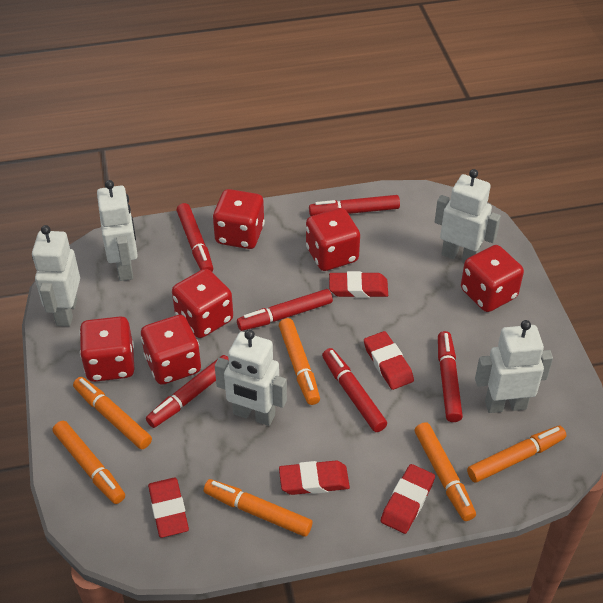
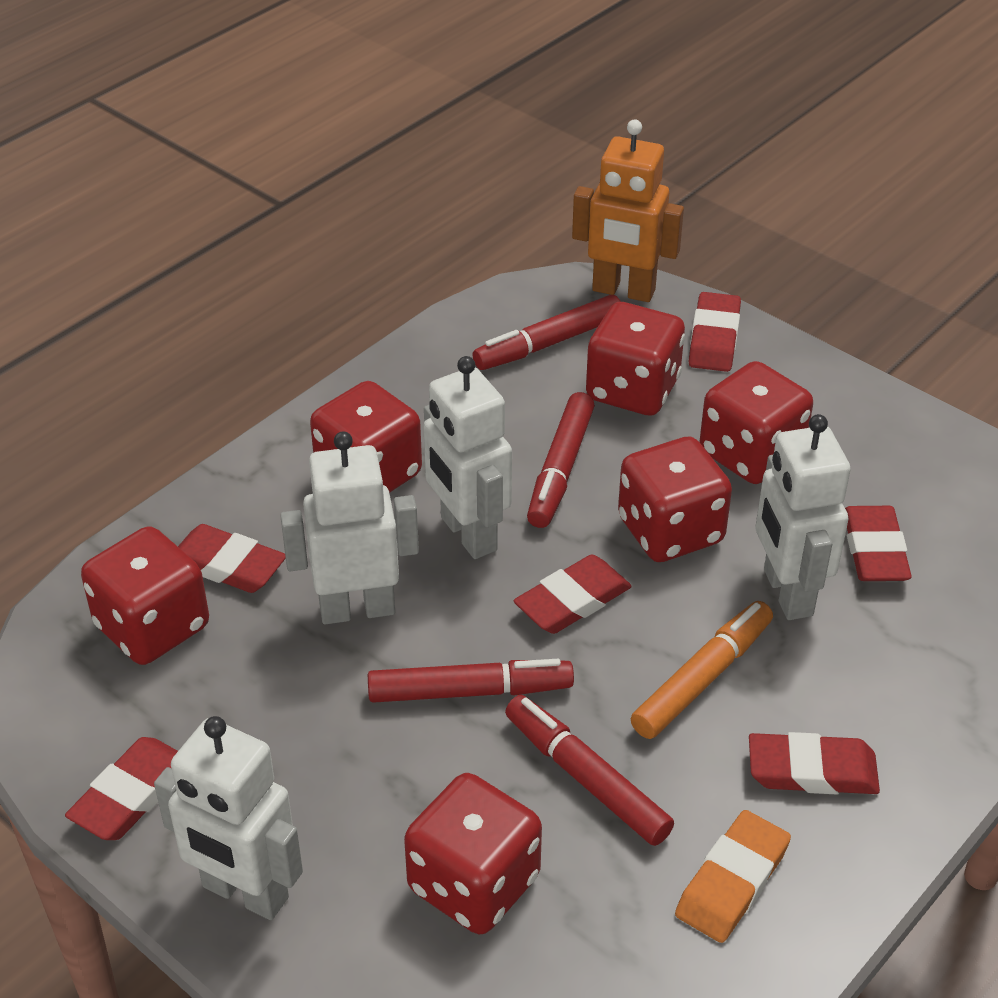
orange eraser: none = 0 -> [675,810,791,943] = 1
orange marker: [53,421,125,504] [73,377,152,449] [204,479,313,537] [279,318,320,405] [415,422,476,521] [467,426,566,483] = 6 -> [631,601,773,739] = 1
orange robot: none = 0 -> [572,119,684,302] = 1
red eraser: [148,478,189,538] [279,461,350,495] [329,271,388,298] [364,331,414,390] [381,464,435,534] = 5 -> [65,737,178,840] [178,524,286,593] [513,555,632,634] [689,292,741,372] [749,732,880,794] [845,506,912,581] = 6
red marker: [146,355,229,428] [176,203,213,272] [237,289,333,331] [309,195,400,216] [322,348,387,432] [438,331,463,422] = 6 -> [368,659,574,703] [472,295,621,370] [505,695,674,846] [527,392,595,528] = 4
white robot: [32,225,80,326] [97,180,138,281] [215,329,287,426] [435,169,501,263] [475,320,553,413] = 5 -> [154,716,303,920] [280,431,419,625] [423,356,512,559] [755,414,851,620] = 4

